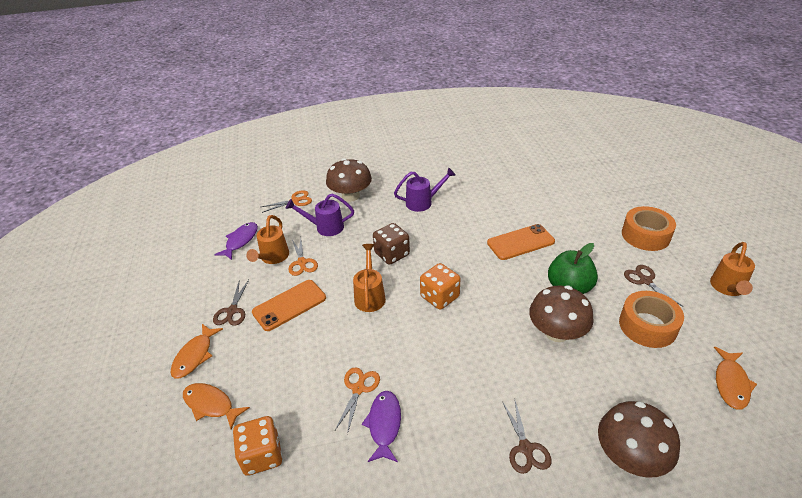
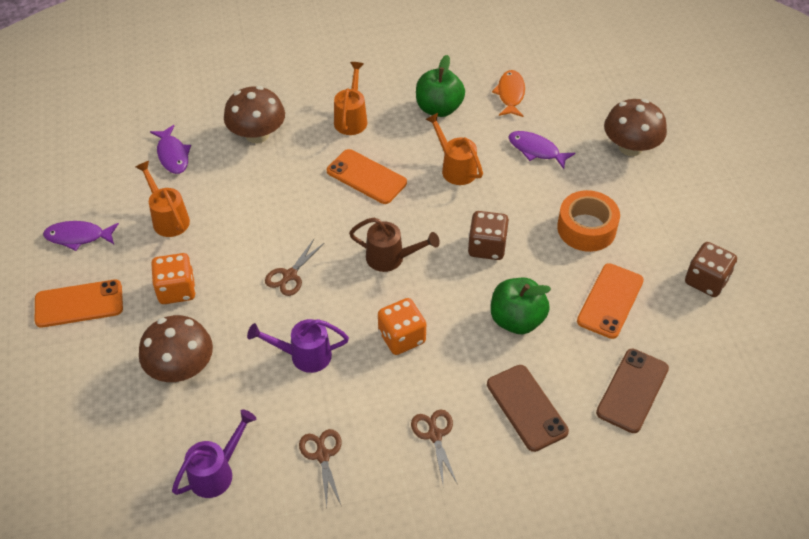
brown dice: [373,223,410,265] = 1 -> [468,211,509,260] [685,242,737,297] = 2
brown phone: none = 0 -> [487,365,569,452] [596,349,669,433] = 2
brown watering can: none = 0 -> [349,217,440,272] = 1
green apple: [548,243,598,294] = 1 -> [416,55,465,117] [491,278,551,334] = 2
orange fish: [170,324,223,378] [183,383,250,429] [714,347,757,409] = 3 -> [492,70,525,117] = 1
orange phone: [252,280,326,331] [487,224,555,260] = 2 -> [35,279,123,328] [327,149,407,204] [577,263,644,339] = 3
orange scissors: [261,190,312,213] [289,238,318,276] [335,367,380,434] = 3 -> none = 0
orange tape: [619,291,684,348] [622,206,676,251] = 2 -> [557,190,620,252] = 1
purple fish: [214,222,258,260] [362,391,401,462] = 2 -> [43,221,119,251] [150,125,191,174] [508,131,575,169] = 3

